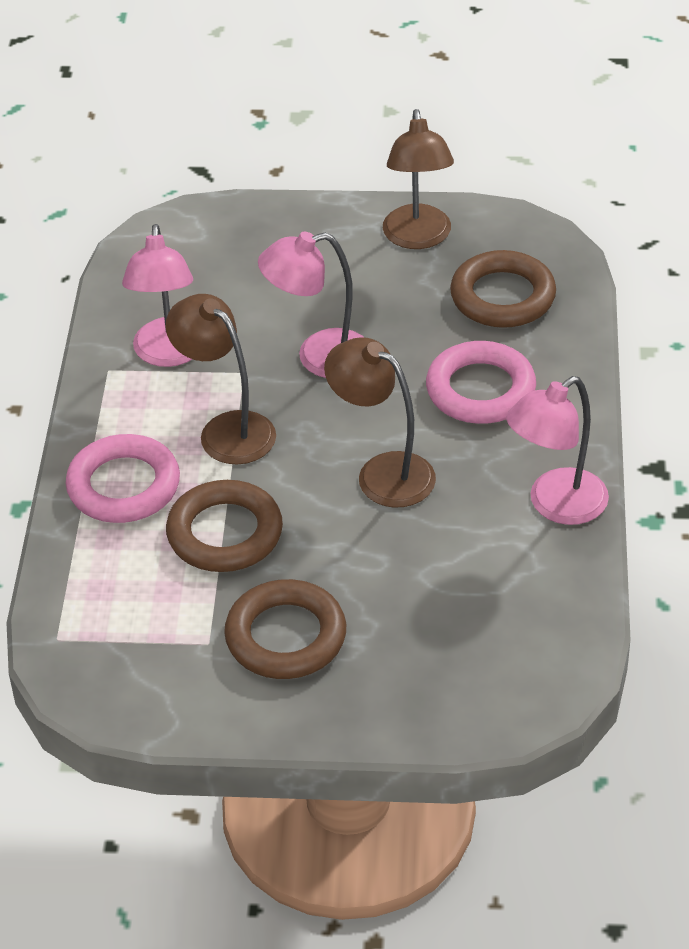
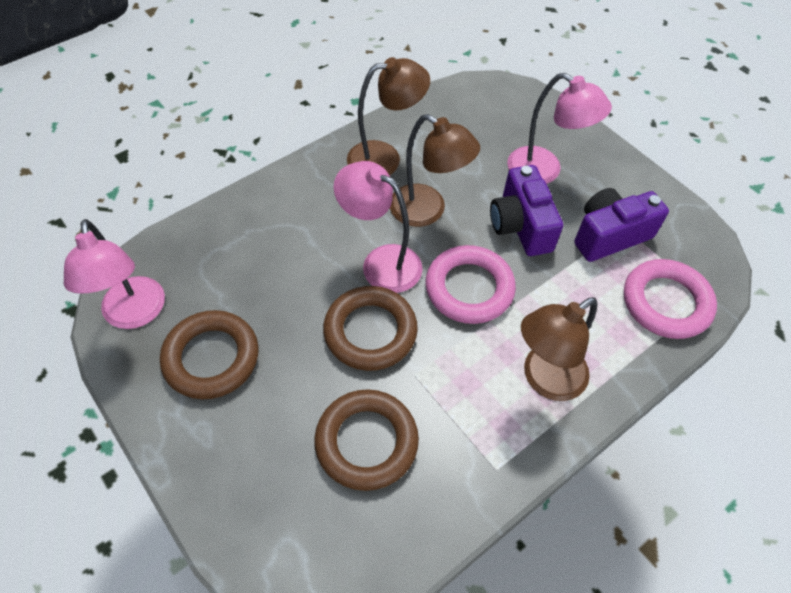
purple camera: none = 0 -> [490,165,563,256] [574,188,669,262] = 2

